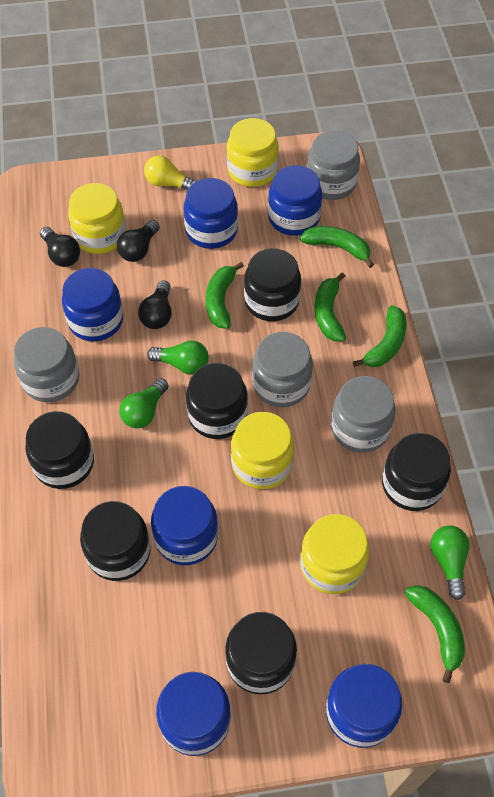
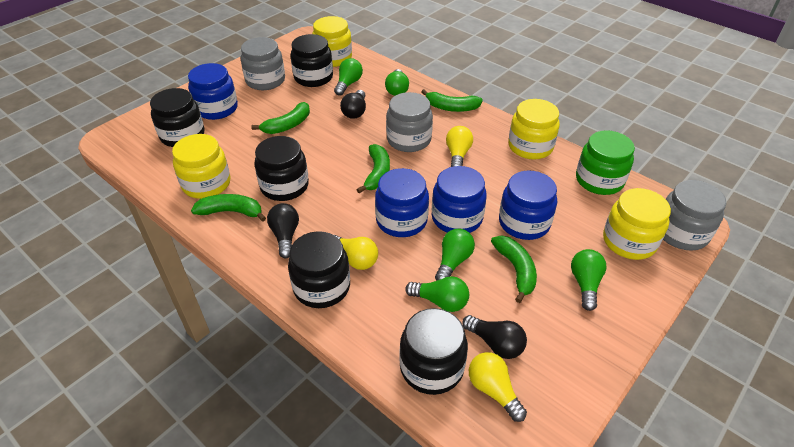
black jar: [25,411,94,489] [80,501,151,581] [186,363,248,439] [225,612,297,695] [244,248,301,321] [382,433,451,511] = 6 -> [150,88,205,147] [254,136,309,201] [288,231,350,308] [290,34,333,87] [399,308,468,395] = 5
blue jar: [62,268,123,341] [151,486,218,565] [156,672,231,756] [184,178,238,249] [268,165,322,236] [326,664,402,748] = 6 -> [188,63,238,120] [375,168,429,237] [432,166,487,233] [499,170,557,240] = 4
green jar: none = 0 -> [576,130,635,195] = 1
green light bulb: [119,378,169,428] [147,340,209,375] [430,525,470,600] = 3 -> [334,58,363,96] [385,69,409,96] [405,276,469,312] [435,229,475,281] [571,249,607,311] = 5
grey jar: [14,327,79,402] [252,332,313,407] [307,131,360,200] [331,376,396,453] = 4 -> [241,37,285,90] [386,92,433,152] [663,180,726,250] = 3
yellow light bulb: [144,155,196,191] = 1 -> [334,235,378,270] [446,126,473,167] [469,352,527,422] = 3

